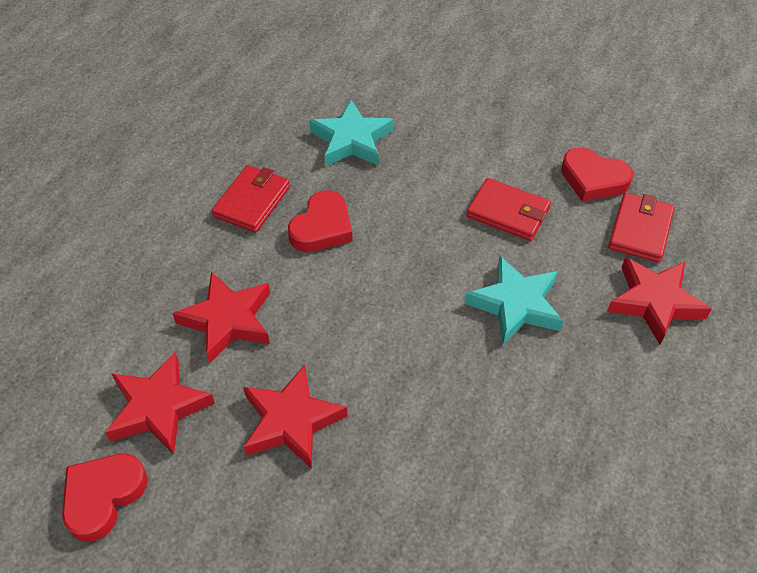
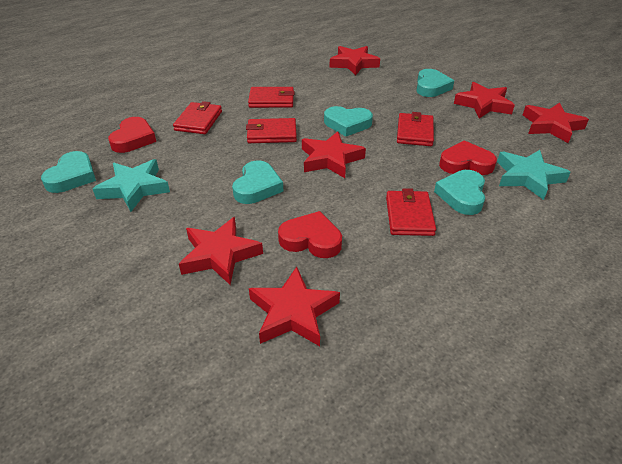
red star: [105,352,215,455] [172,272,270,364] [243,365,348,469] [607,257,712,345] = 4 -> [179,217,263,285] [249,267,340,346] [302,131,366,178] [329,46,380,75] [454,82,515,118] [523,103,589,143] = 6
red wallet: [212,165,290,233] [467,178,551,241] [608,193,675,263] = 3 -> [173,101,222,134] [246,118,297,143] [248,87,295,108] [386,188,436,236] [397,112,434,146] = 5
turquoise heart: none = 0 -> [41,151,96,193] [232,160,283,204] [324,106,373,136] [416,69,454,97] [434,170,485,215] = 5

